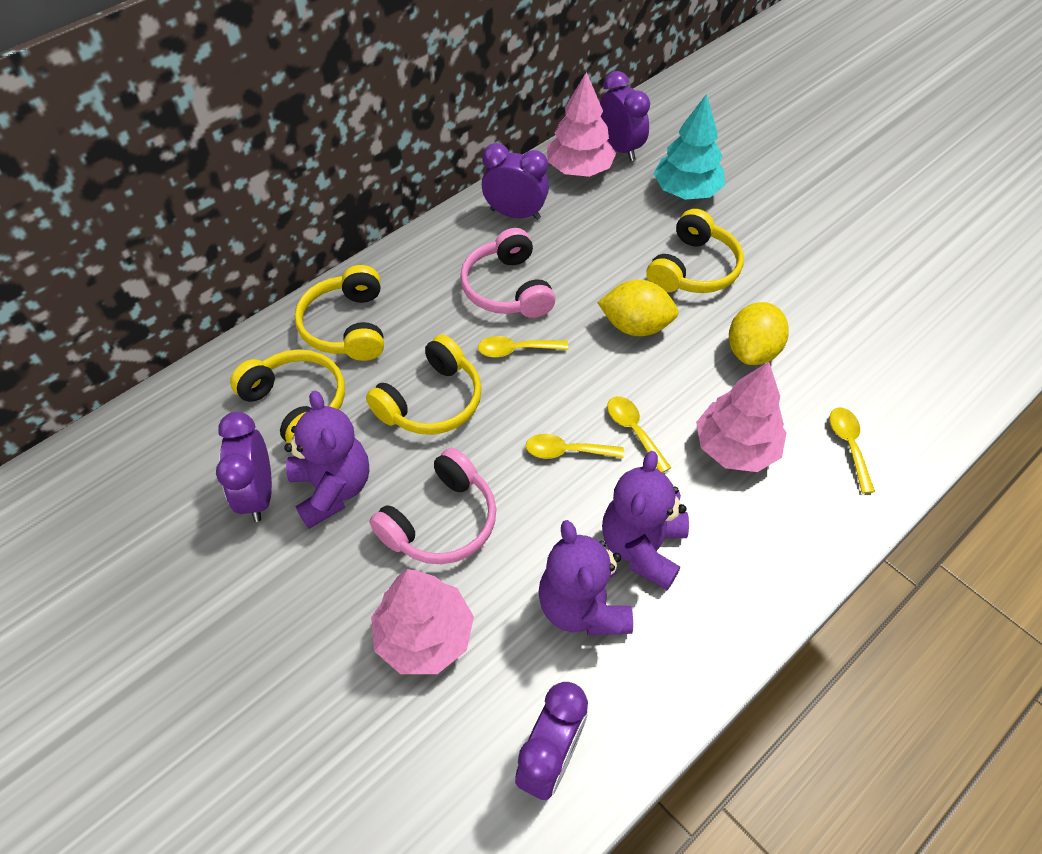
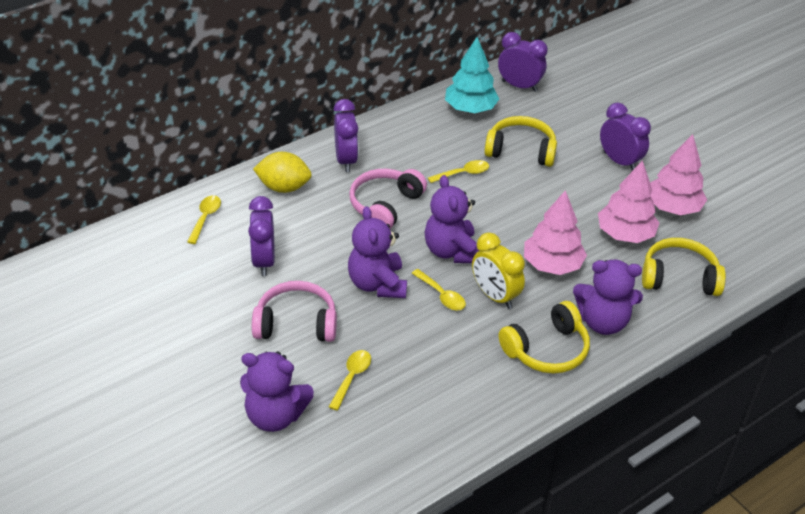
purple teddy bear: [284,391,369,529] [538,520,633,635] [602,451,689,590] = 3 -> [240,352,314,432] [348,206,407,298] [425,175,480,263] [573,260,643,335] = 4
yellow clock: none = 0 -> [472,232,525,309] = 1
yellow headphones: [230,349,345,443] [295,265,384,361] [366,335,482,435] [646,209,744,293] = 4 -> [484,116,557,167] [499,301,590,374] [642,238,726,296] = 3
yellow lemon: [597,280,679,336] [729,302,789,365] = 2 -> [253,152,312,193] = 1

